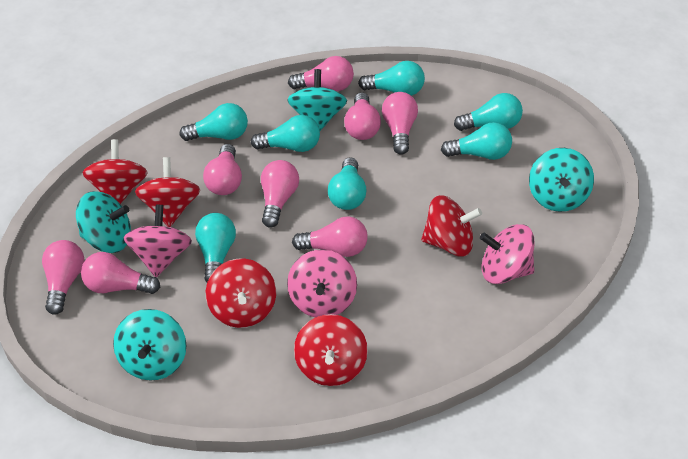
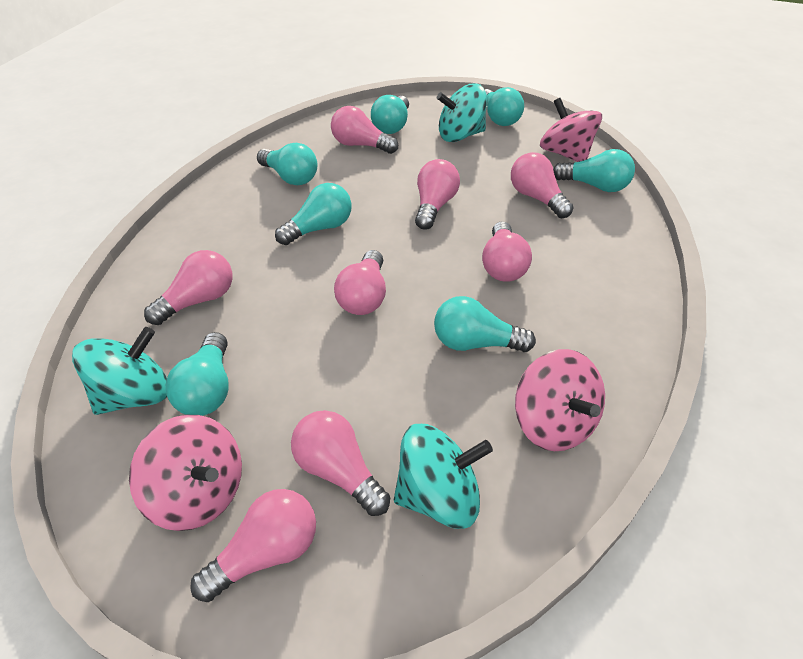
red spinning top: [82,139,148,204] [135,157,200,227] [206,258,276,328] [294,314,368,386] [421,195,482,256] = 5 -> none = 0
turquoise spinning top: [76,191,131,253] [113,309,187,381] [287,69,347,131] [529,148,594,212] = 4 -> [72,327,167,415] [394,424,493,529] [437,83,487,142] = 3

